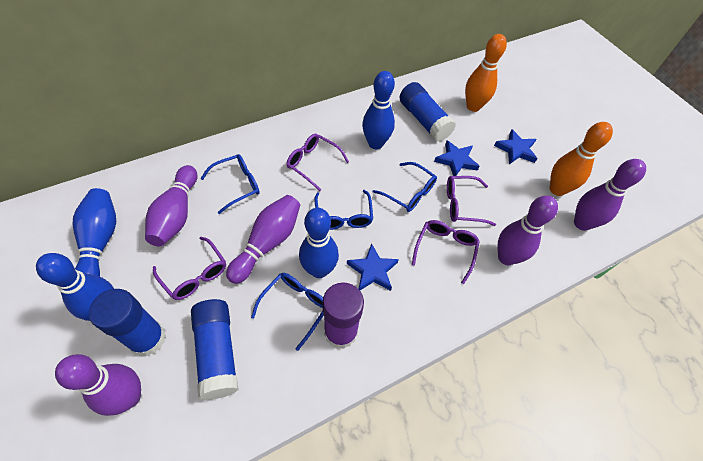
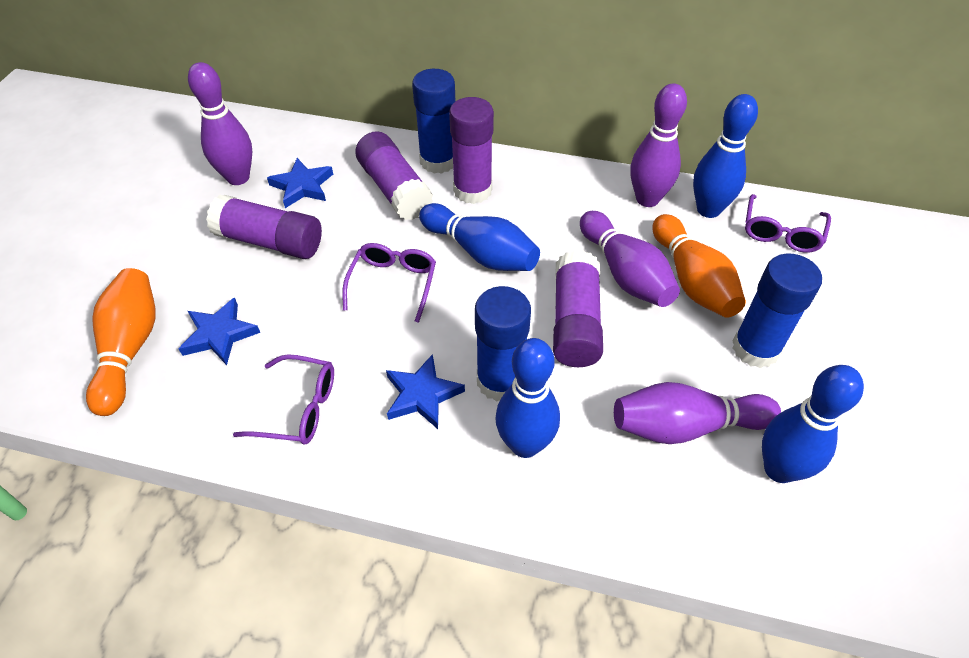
blue glasses: [201,154,260,214] [251,273,324,351] [314,190,373,230] [373,162,437,212] = 4 -> none = 0
purple bowling pin: [55,354,141,416] [145,165,197,247] [226,195,300,284] [498,195,558,265] [574,159,646,231] = 5 -> [188,62,252,185] [580,211,680,307] [614,382,781,444] [630,83,687,207] = 4
purple glasses: [153,237,226,300] [286,134,349,191] [412,220,480,284] [447,176,496,226] = 4 -> [233,354,334,445] [342,243,436,323] [745,194,831,253] = 3
purple glue stick: [323,282,364,349] = 1 -> [206,194,322,259] [355,131,433,220] [449,97,494,204] [553,250,603,367] = 4

